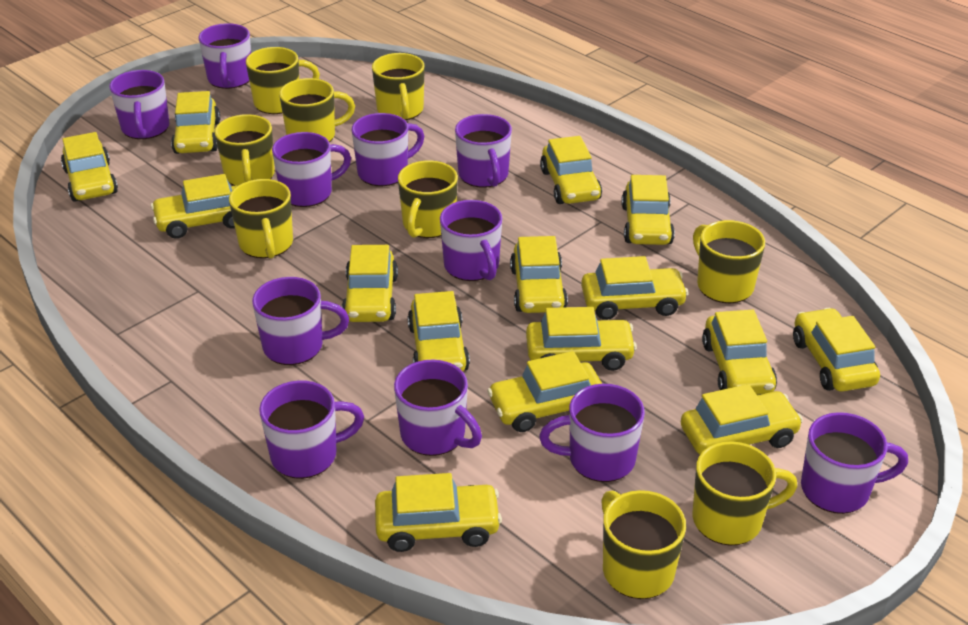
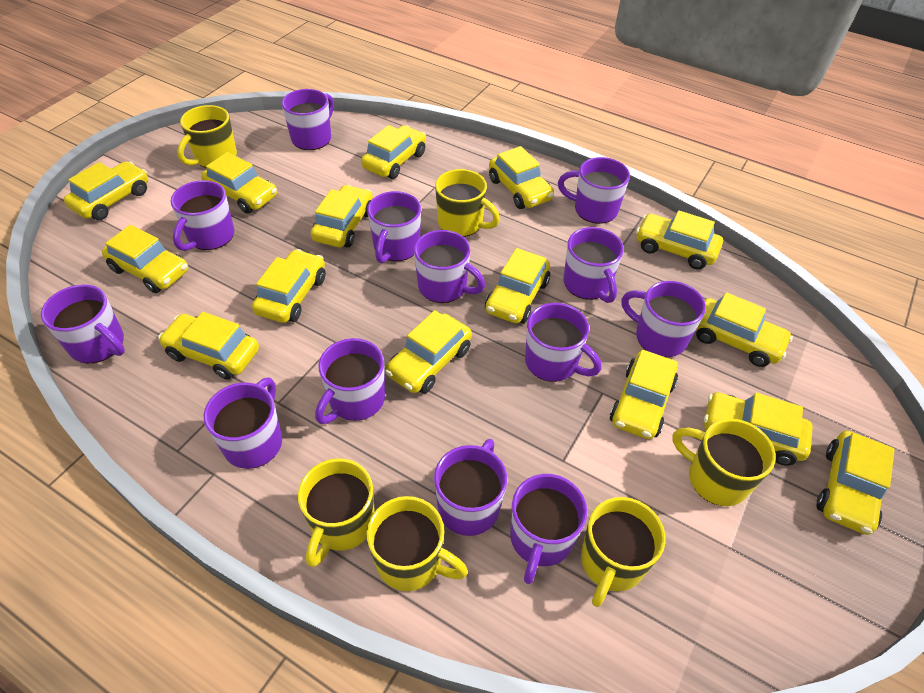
purple mug: [109,70,170,139] [199,23,251,89] [252,277,349,365] [259,380,364,479] [272,132,351,207] [352,113,424,186] [394,360,482,456] [440,200,502,281] [455,114,512,188] [539,384,645,482] [801,412,908,514] = 11 -> [41,284,125,364] [170,180,234,251] [204,378,282,469] [282,89,334,150] [315,338,385,424] [367,191,421,263] [414,230,485,303] [434,439,507,536] [510,474,587,584] [525,303,602,382] [558,157,630,224] [563,227,624,303] [621,281,706,357] = 13
yellow mug: [214,114,275,186] [229,179,293,259] [246,47,320,114] [279,78,355,142] [372,53,425,120] [398,160,458,238] [601,490,686,599] [692,441,798,546] [693,220,765,303] = 9 -> [177,105,237,168] [298,458,375,567] [367,496,468,591] [435,169,500,237] [581,497,666,607] [672,419,776,506] = 6

